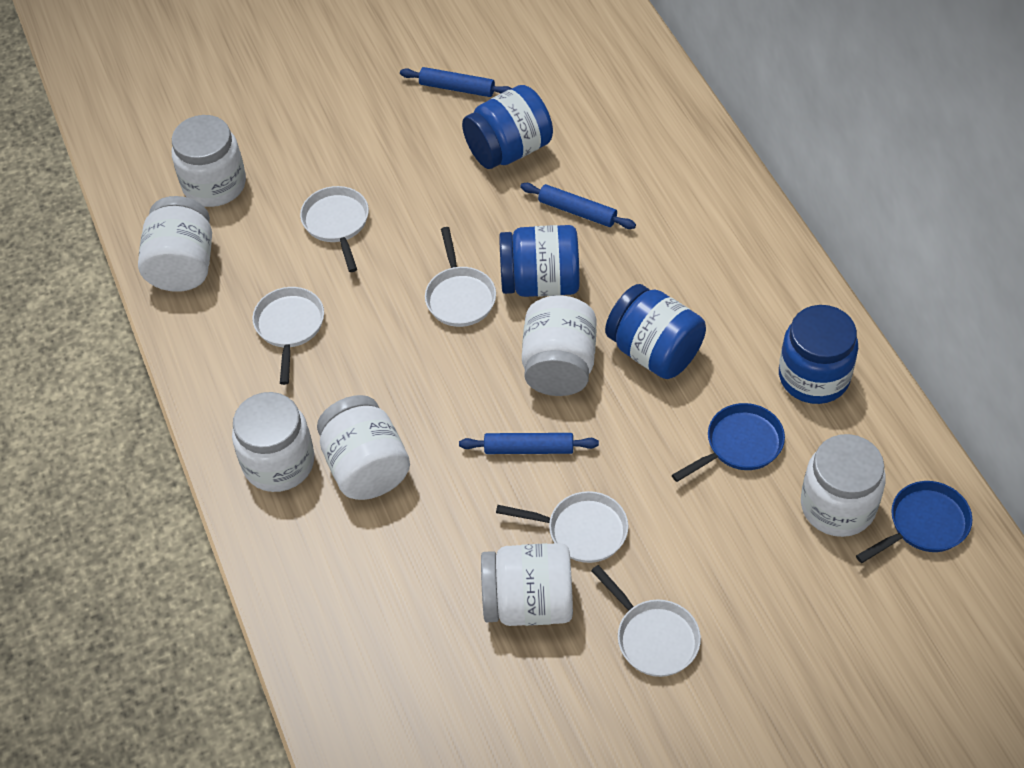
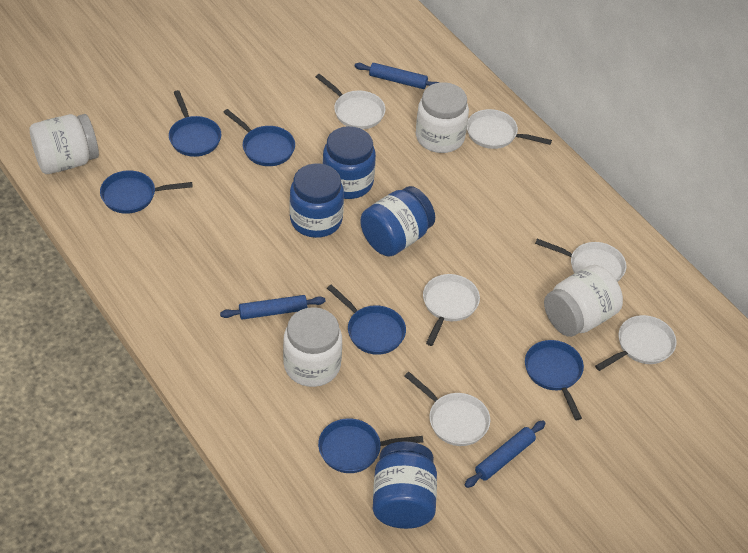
blue pan: [672,403,785,482] [856,481,972,563] = 2 -> [100,170,193,214] [169,90,221,157] [223,109,295,166] [318,418,423,473] [327,284,406,355] [525,340,584,420] = 6
white jar: [138,196,212,292] [172,115,246,207] [232,392,315,492] [317,395,410,500] [481,543,573,626] [522,295,597,396] [801,434,886,537] = 7 -> [30,114,99,174] [283,307,342,387] [416,82,469,153] [544,265,623,337] = 4
white pan: [252,287,324,385] [300,186,369,272] [425,227,496,327] [496,491,628,563] [591,565,701,677] = 5 -> [316,74,385,129] [405,372,490,446] [423,274,480,346] [467,109,552,149] [535,239,626,282] [595,315,676,371] = 6

